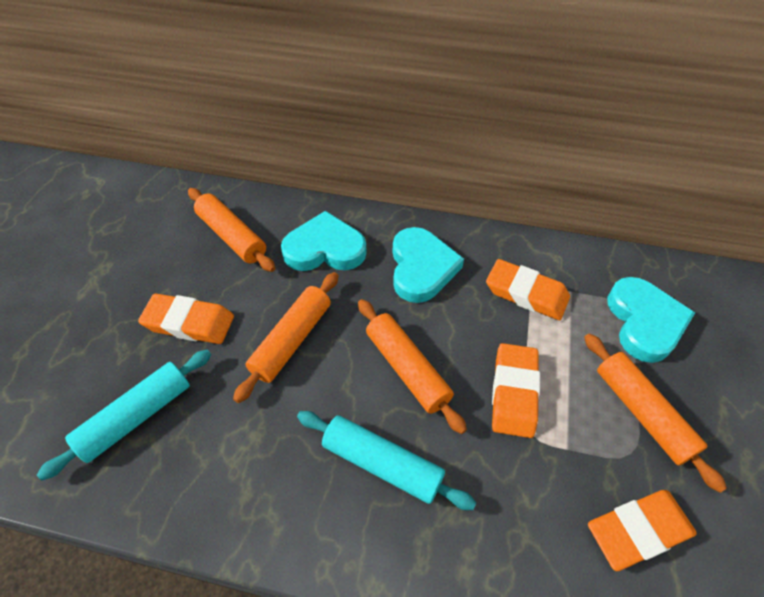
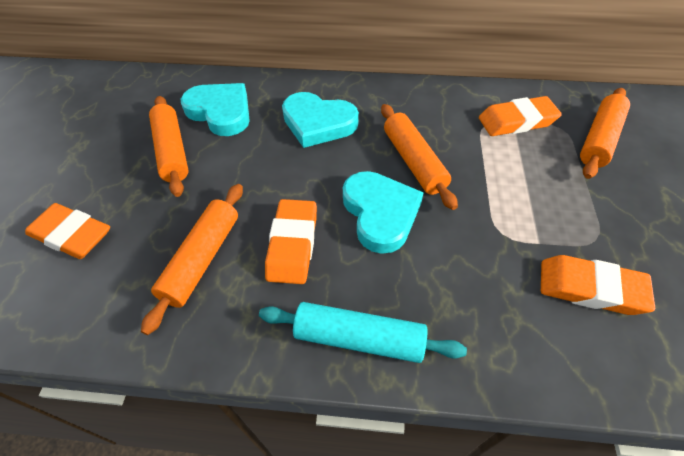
turquoise rolling pin: [37,350,211,480] [297,411,476,510] = 2 -> [259,302,467,363] = 1

